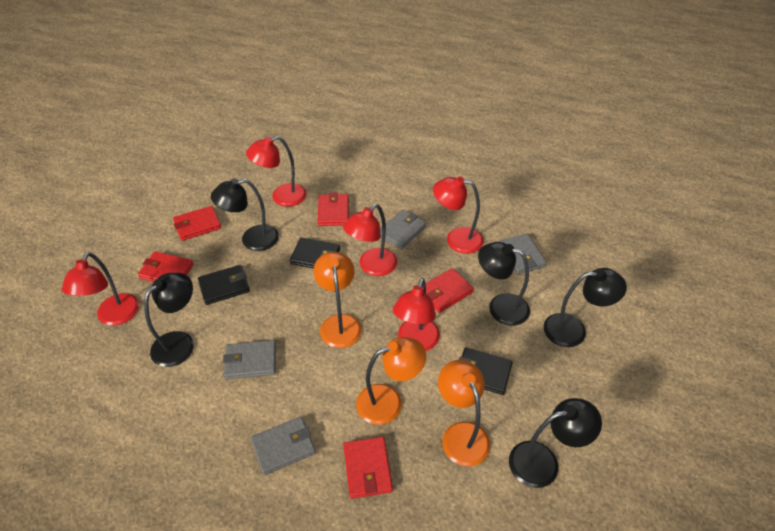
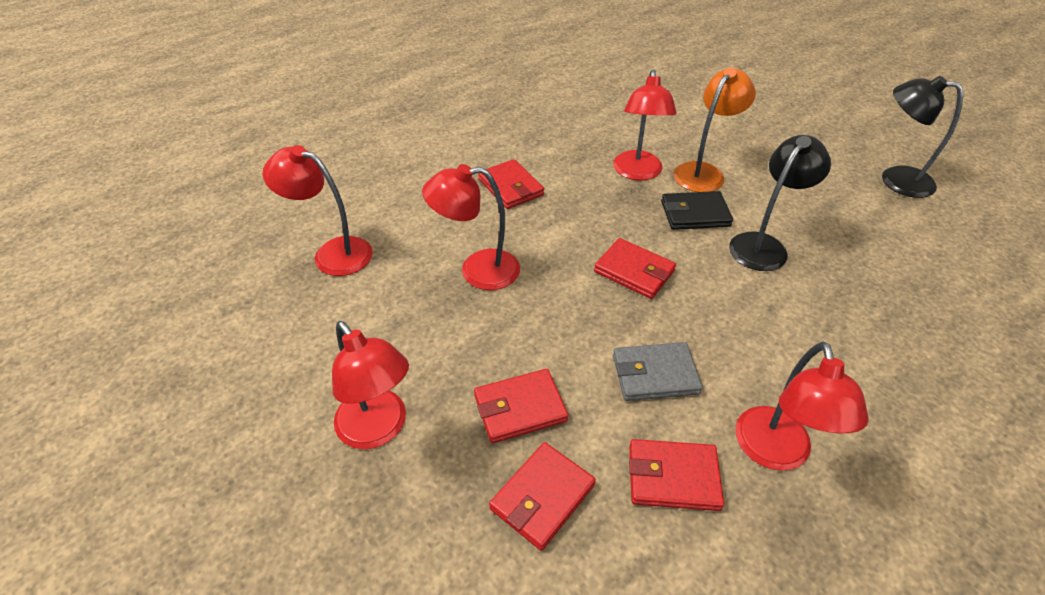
black lamp: [144,273,194,367] [211,178,279,251] [478,242,530,326] [509,398,602,488] [544,268,627,347] = 5 -> [729,135,831,271] [882,76,963,198] = 2
black wallet: [198,265,250,305] [290,238,340,268] [459,347,513,395] = 3 -> [661,191,733,230] = 1
grey wallet: [223,340,276,379] [251,417,316,475] [380,210,426,249] [499,234,547,274] = 4 -> [613,342,703,401] = 1
orange lamp: [313,252,362,348] [356,337,426,425] [438,360,490,466] = 3 -> [673,68,756,192] = 1

